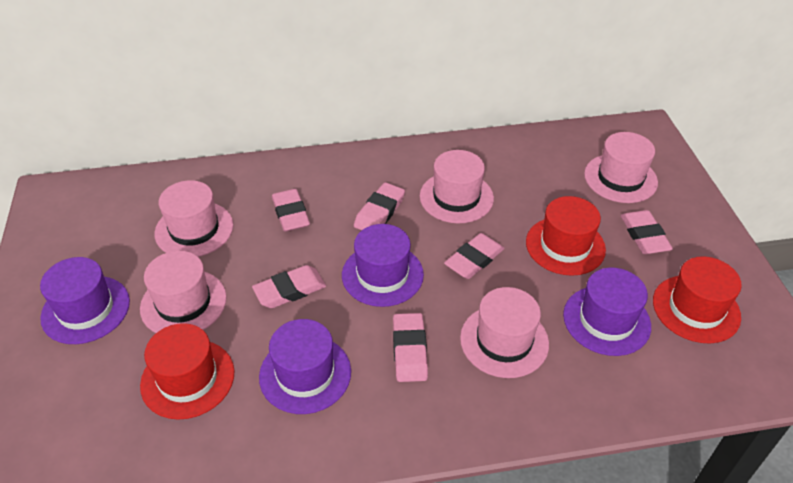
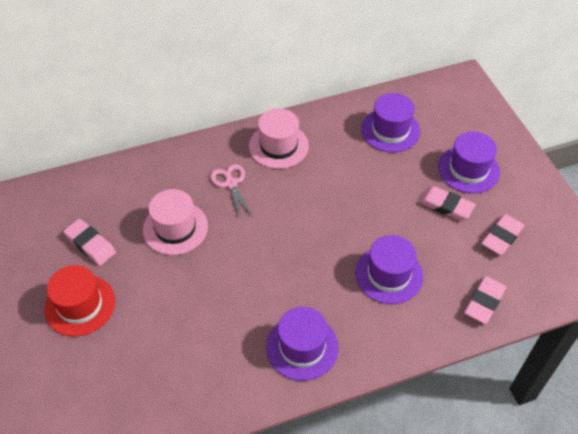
pink eraser: [252,265,326,308] [272,189,310,232] [354,182,405,230] [393,313,428,382] [444,233,505,279] [620,210,673,254] = 6 -> [63,219,116,266] [418,186,476,221] [464,276,506,324] [481,214,525,255] = 4
pink hat: [140,251,227,333] [154,180,233,257] [420,150,494,223] [460,287,549,378] [584,132,658,203] = 5 -> [143,189,208,255] [249,108,309,169] = 2
pink scissors: none = 0 -> [210,164,252,219] = 1
red hat: [140,323,234,420] [526,196,606,276] [653,256,742,343] = 3 -> [44,265,115,337] = 1

